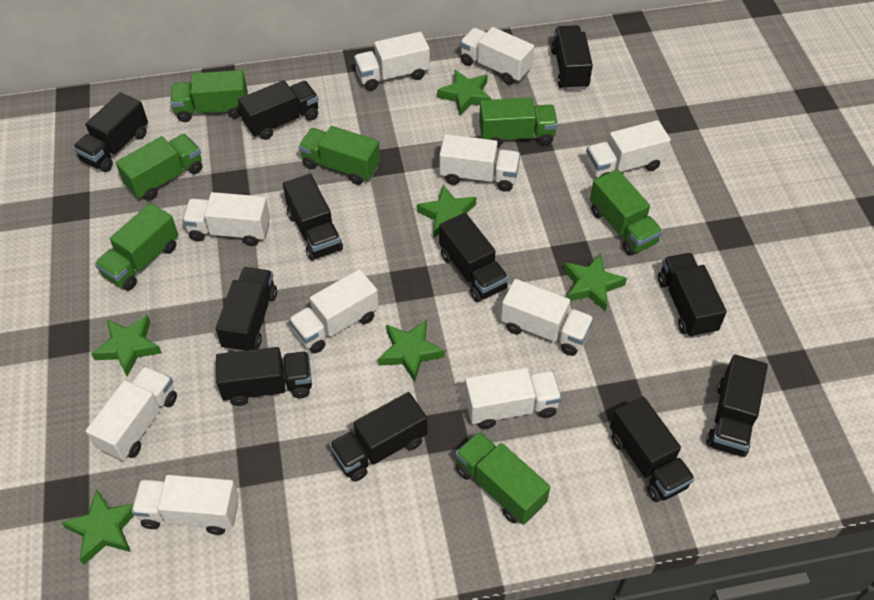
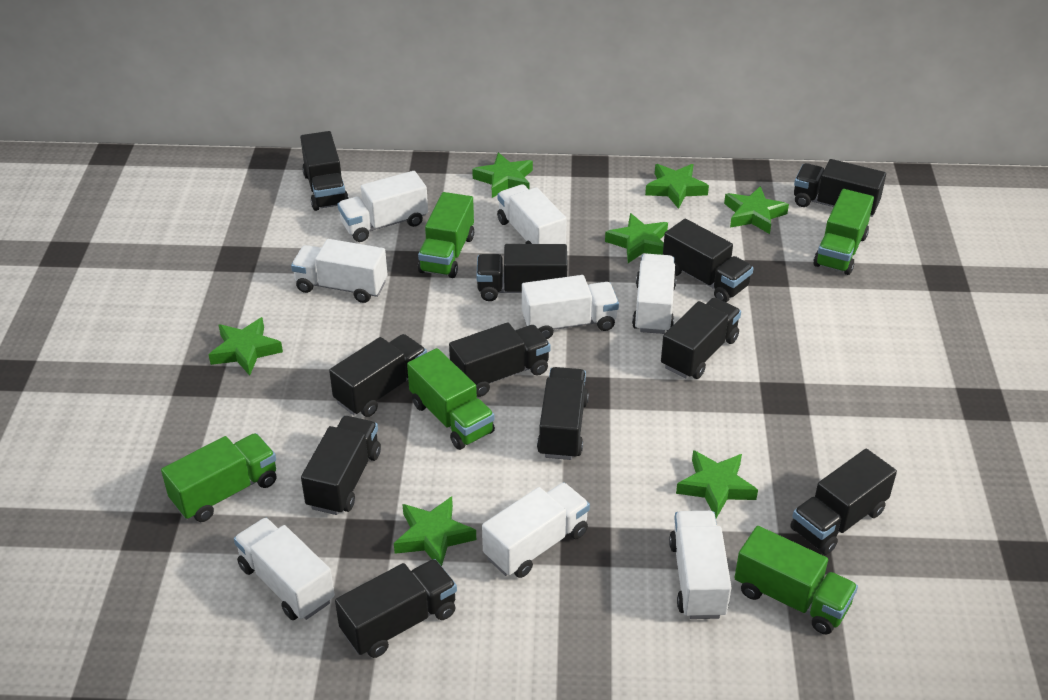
green star: [62,489,134,565] [91,315,162,377] [378,320,445,382] [417,185,476,237] [437,70,492,115] [563,253,627,311] = 6 -> [208,317,283,376] [394,496,476,566] [472,152,533,198] [605,213,668,263] [645,164,709,209] [676,450,758,518] [724,186,789,234] = 7
green truck: [95,203,179,291] [116,134,202,200] [170,70,248,122] [299,126,380,185] [455,431,550,525] [479,98,558,148] [590,169,663,256] = 7 -> [161,433,277,522] [407,348,495,450] [418,192,474,278] [734,526,858,634] [813,189,874,275] = 5
white truck: [86,366,177,461] [131,475,239,535] [182,192,270,246] [289,269,379,354] [354,32,430,91] [439,134,520,192] [460,27,534,85] [465,367,562,429] [501,279,594,356] [586,120,671,178] = 10 -> [234,518,335,620] [291,239,387,303] [338,171,428,242] [482,482,590,578] [497,184,567,244] [522,275,619,339] [632,254,676,334] [669,511,732,619] = 8

